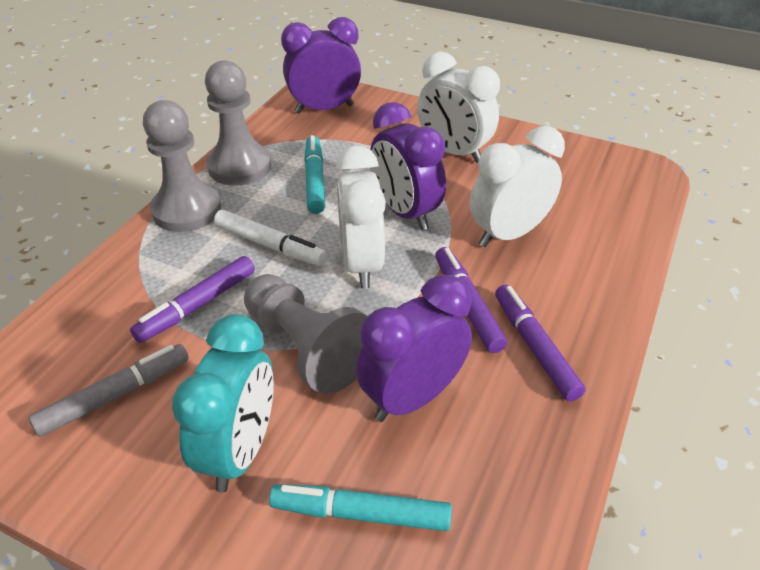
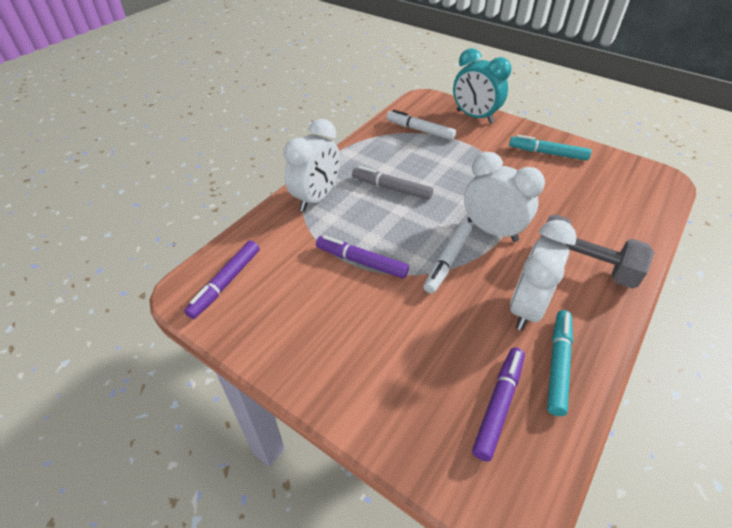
grey dumbbell: none = 0 -> [540,214,654,289] = 1
grey pawn: [143,100,221,232] [205,60,271,185] [244,274,367,394] = 3 -> none = 0
purple clock: [281,17,361,114] [356,275,472,422] [370,102,446,230] = 3 -> none = 0
white marker: [214,210,326,266] = 1 -> [386,110,456,140] [423,222,472,294] = 2

